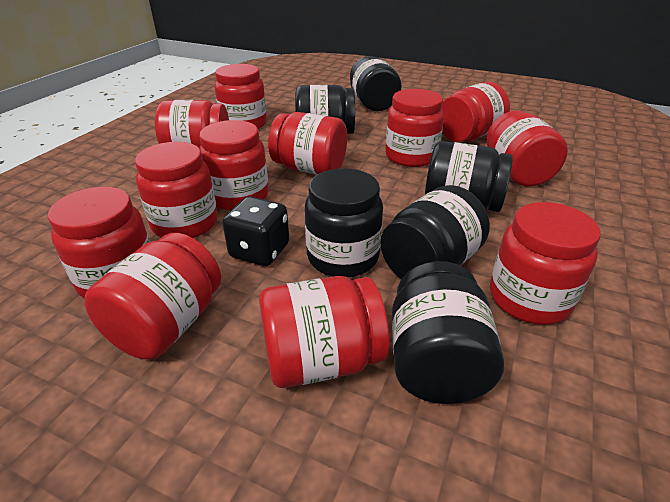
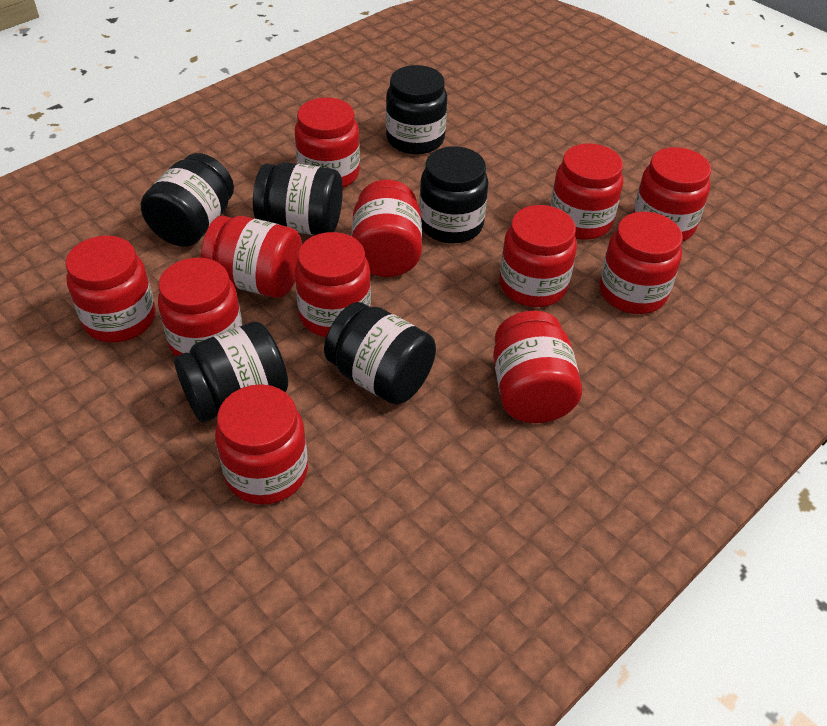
black dice: [222,197,289,266] = 1 -> none = 0

